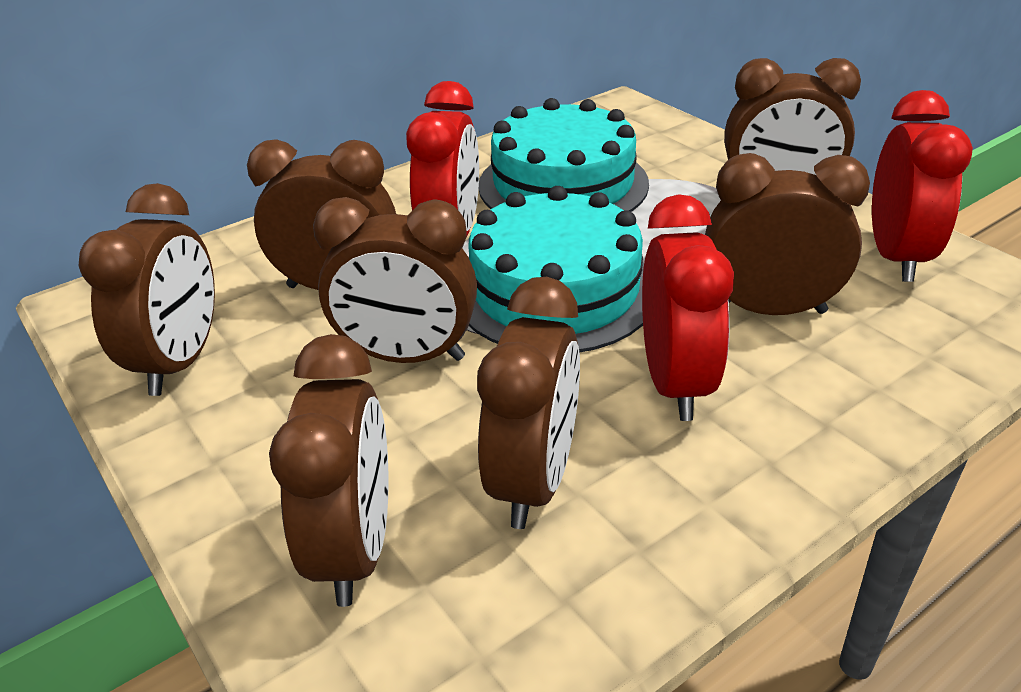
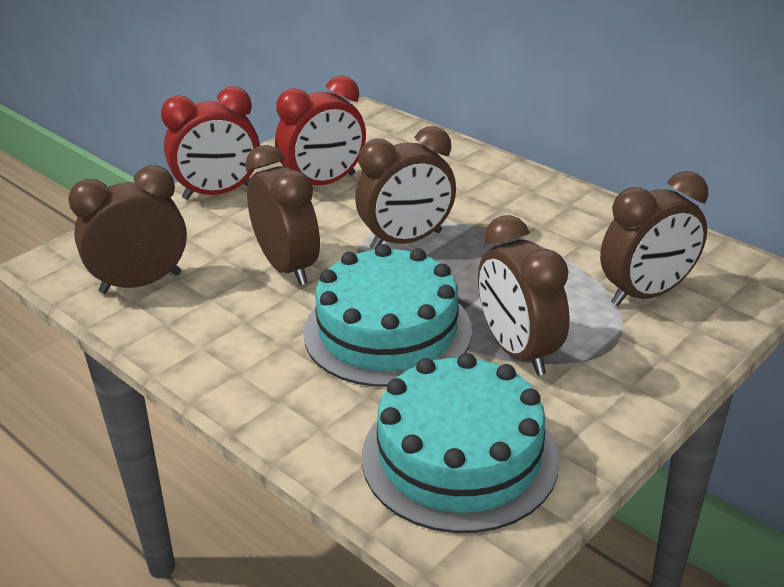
brown clock: [78,183,215,396] [247,139,396,290] [269,334,389,607] [313,197,477,363] [477,277,580,529] [705,153,870,315] [724,58,861,175] = 7 -> [68,165,187,294] [245,145,320,285] [355,126,456,249] [478,215,570,375] [600,171,708,306] = 5
red clock: [406,81,479,236] [642,194,734,421] [872,90,973,282] = 3 -> [161,87,260,200] [275,75,366,185] = 2

